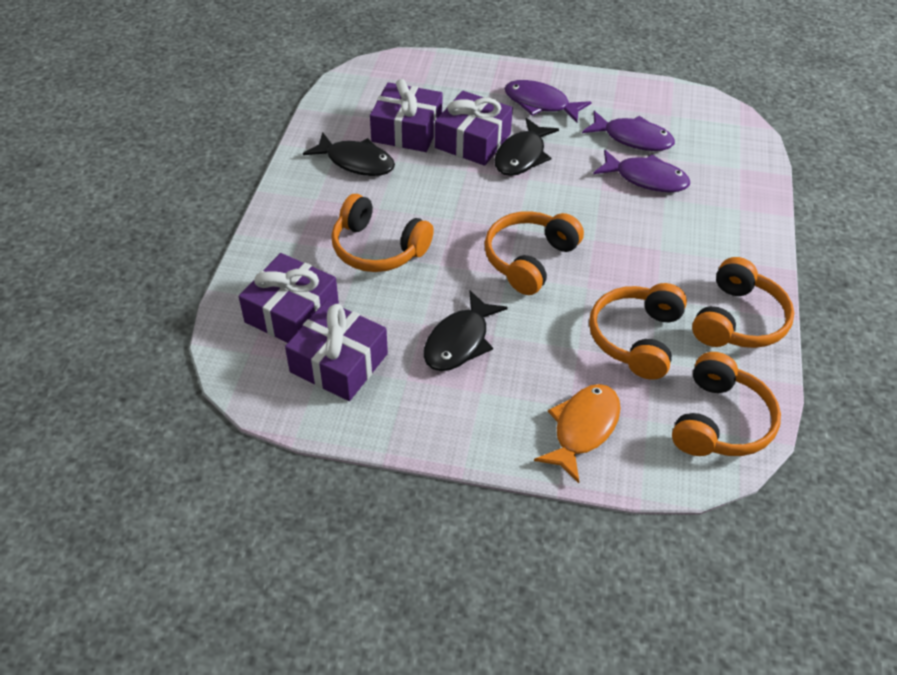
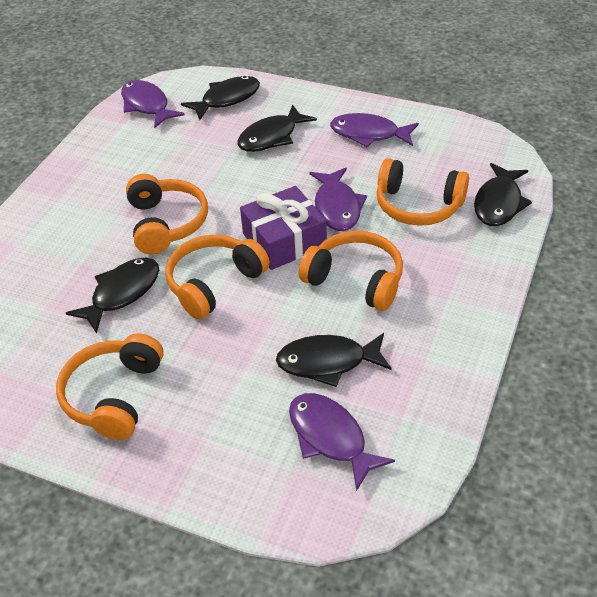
black fish: [303,132,395,176] [424,290,508,371] [494,118,559,176] = 3 -> [66,257,159,334] [181,76,260,120] [238,104,317,152] [276,333,392,387] [474,163,532,226] = 5
orange fish: [534,384,621,483] = 1 -> none = 0
purple fish: [505,80,591,123] [582,111,675,151] [593,150,690,193] = 3 -> [121,80,185,128] [289,393,395,491] [309,168,367,231] [330,113,419,147] = 4
purple gift: [239,253,339,343] [285,300,388,401] [370,79,442,152] [435,91,513,166] = 4 -> [240,186,327,270] = 1

